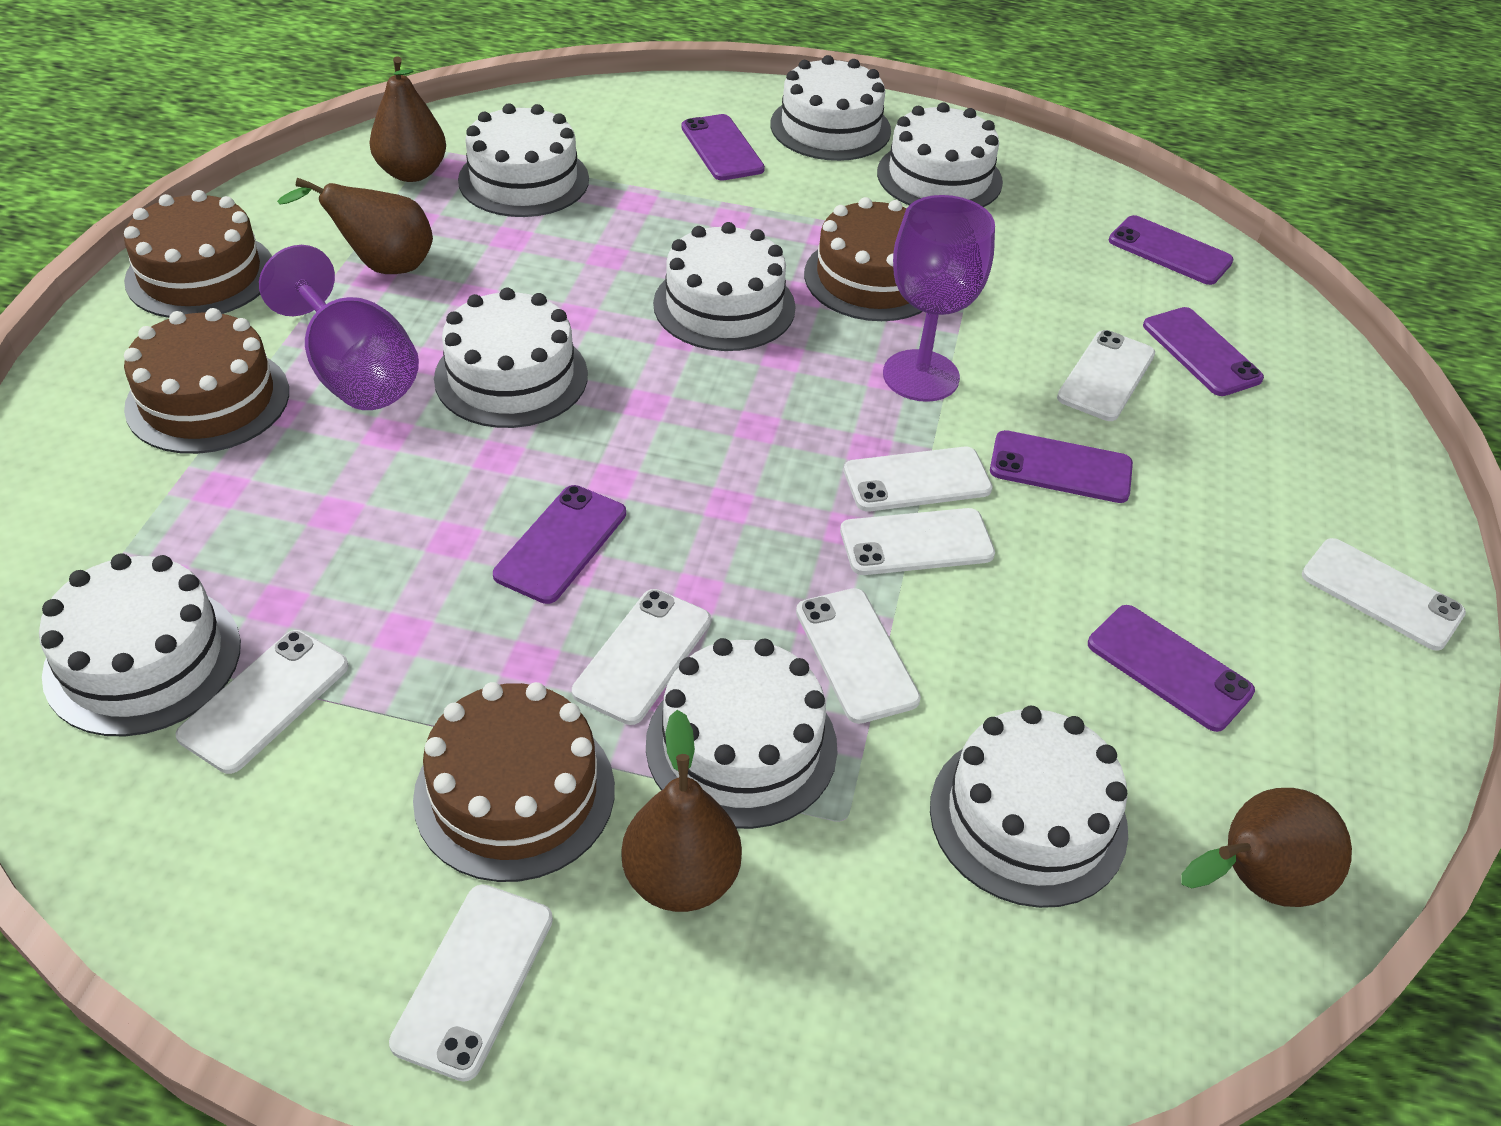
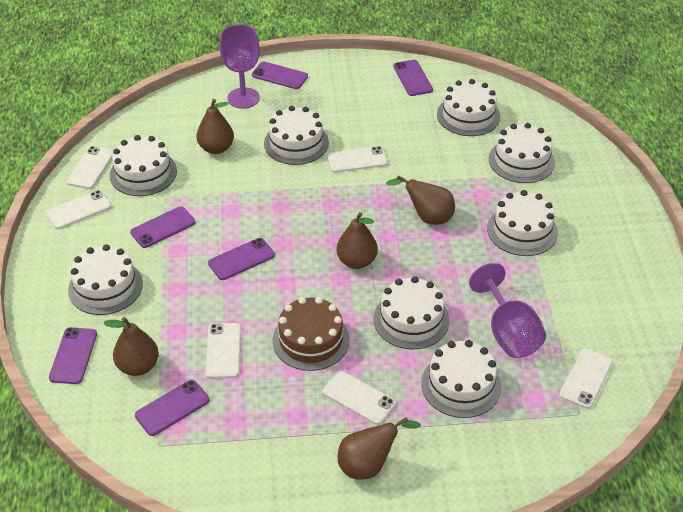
brown cake: [124,190,272,318] [124,308,289,454] [413,682,615,882] [804,197,923,321] = 4 -> [272,297,350,371] = 1
brown pear: [277,177,433,274] [369,56,446,182] [621,710,742,912] [1181,788,1352,907] = 4 -> [103,317,159,376] [197,99,234,154] [336,212,378,269] [338,417,421,480] [386,175,455,225] = 5
white phone: [175,630,349,774] [389,884,553,1082] [572,589,711,725] [796,588,921,724] [840,508,995,575] [844,447,993,512] [1057,330,1155,421] [1302,538,1466,651] = 8 -> [46,190,111,229] [67,146,113,189] [205,323,241,379] [323,371,396,425] [327,146,388,173] [559,348,613,409] = 6

